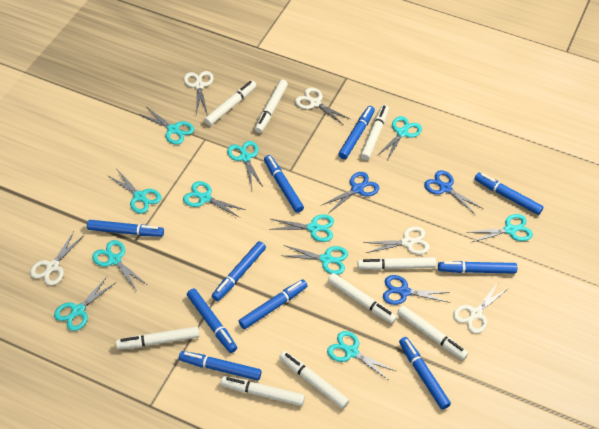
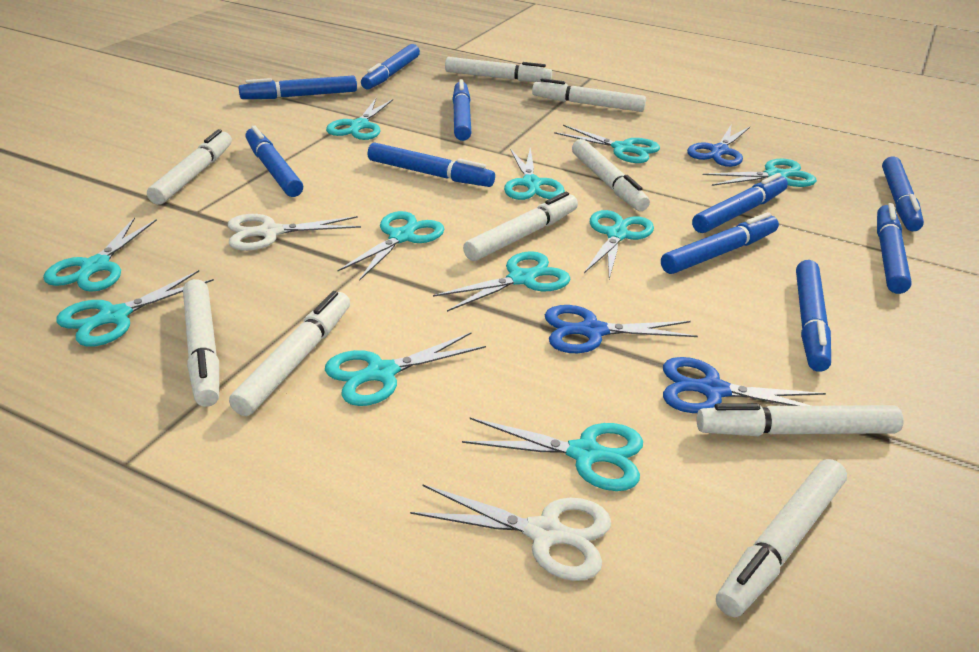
white scissors: [30,232,84,286] [184,71,214,113] [295,88,350,124] [363,227,430,254] [453,281,509,334] = 5 -> [228,214,361,251] [410,485,611,581] = 2

